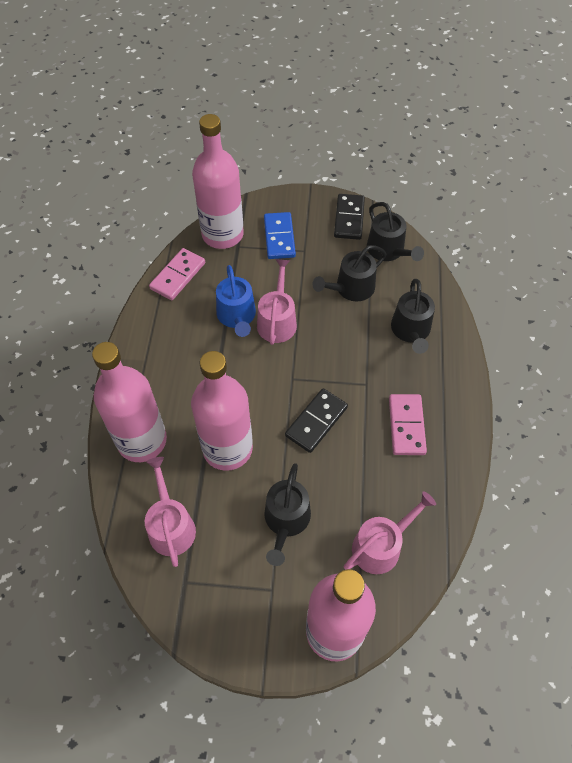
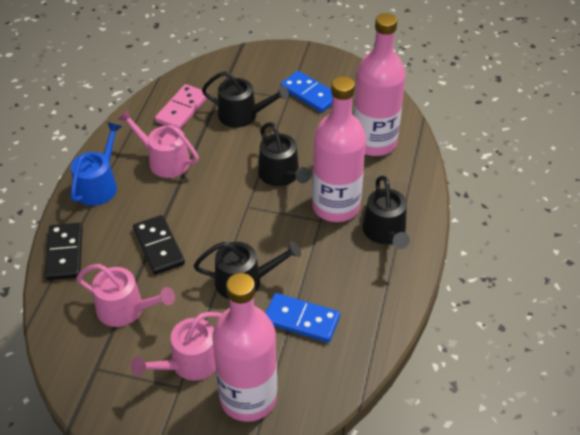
blue domino: [264,212,296,259] = 1 -> [265,293,340,342] [280,71,333,112] = 2
pink bottle: [92,342,167,462] [191,351,253,471] [192,114,244,249] [306,569,376,661] = 4 -> [212,273,277,422] [312,76,366,222] [353,13,406,156] = 3
pink domino: [149,248,205,300] [389,394,427,455] = 2 -> [155,84,208,129] = 1

